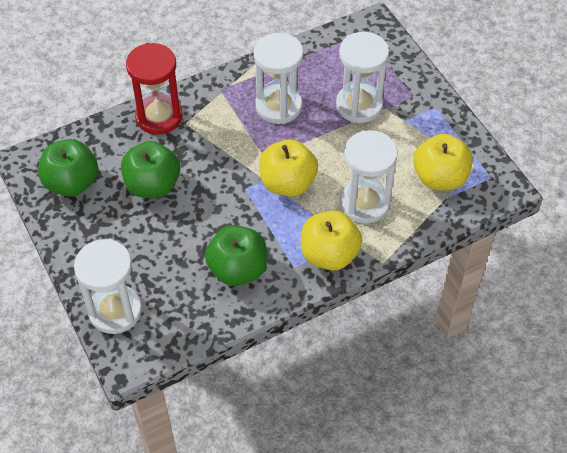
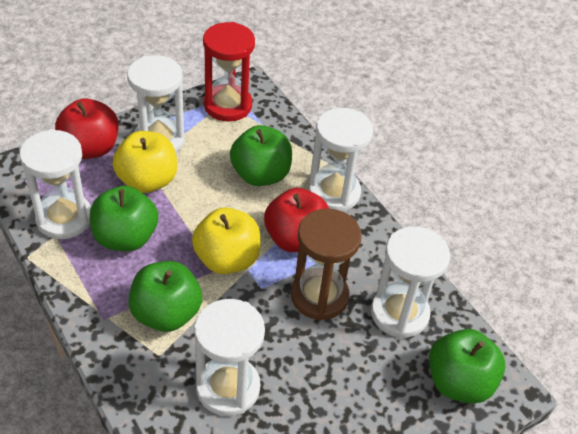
brown hourglass: none = 0 -> [291,209,362,321] = 1
green apple: [38,139,98,197] [121,141,180,198] [205,225,267,286] = 3 -> [90,186,158,251] [128,261,202,332] [230,125,292,186] [429,329,505,404] = 4
red apple: none = 0 -> [55,98,119,159] [264,188,329,252] = 2
white hourglass: [74,239,142,334] [254,33,303,124] [336,32,389,123] [340,130,398,224] = 4 -> [19,129,91,239] [127,55,185,153] [194,299,265,416] [308,108,373,212] [371,226,450,338] = 5
yellow apple: [259,139,318,197] [301,210,362,271] [413,134,473,190] = 3 -> [113,131,177,193] [192,207,261,274] = 2

